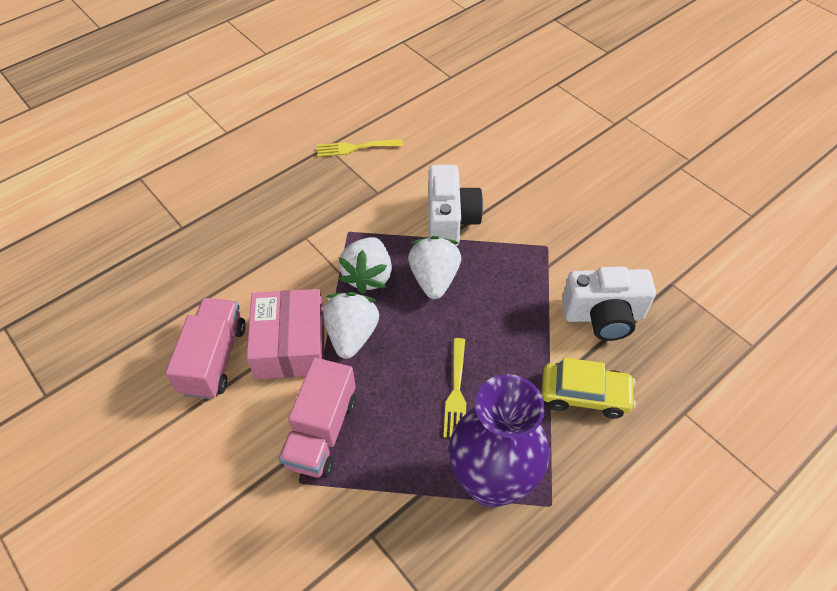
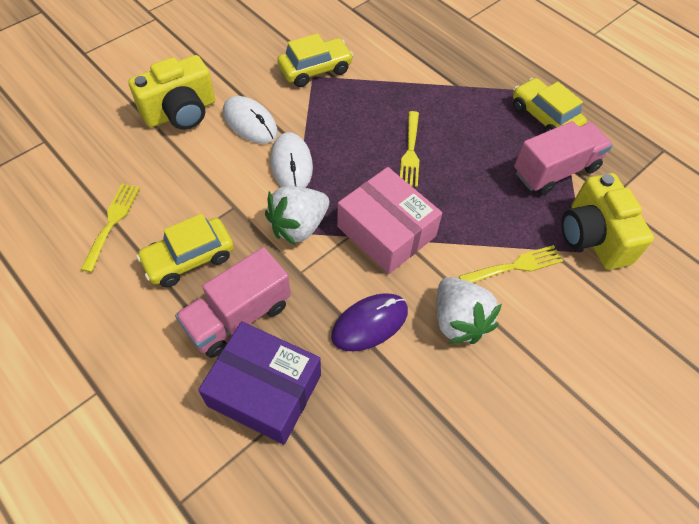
purple box: none = 0 -> [198,321,321,445] = 1
purple mouse: none = 0 -> [331,293,408,351] = 1
purple vase: [449,374,549,507] = 1 -> none = 0
white camera: [428,165,483,246] [562,267,656,341] = 2 -> none = 0
white mouse: none = 0 -> [223,96,278,144] [270,132,313,187] = 2
white strawberry: [323,292,379,359] [339,237,392,294] [408,236,461,299] = 3 -> [265,186,329,246] [437,277,502,344] = 2
yellow camera: none = 0 -> [128,55,215,130] [561,173,654,270] = 2
yellow car: [541,358,636,419] = 1 -> [136,214,234,287] [277,33,354,87] [513,78,587,132] = 3
yellow fork: [317,139,403,157] [444,338,466,438] = 2 -> [80,184,140,272] [400,111,419,187] [459,245,563,283] = 3

